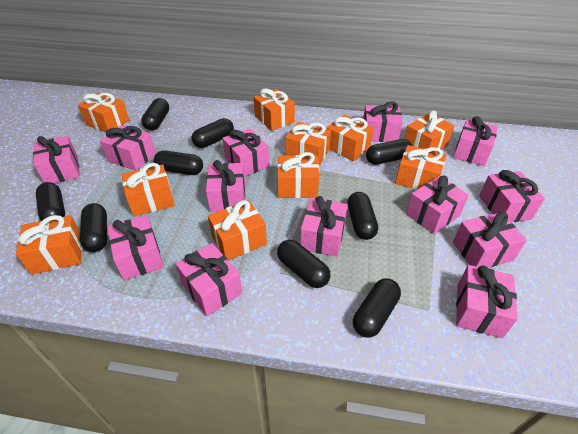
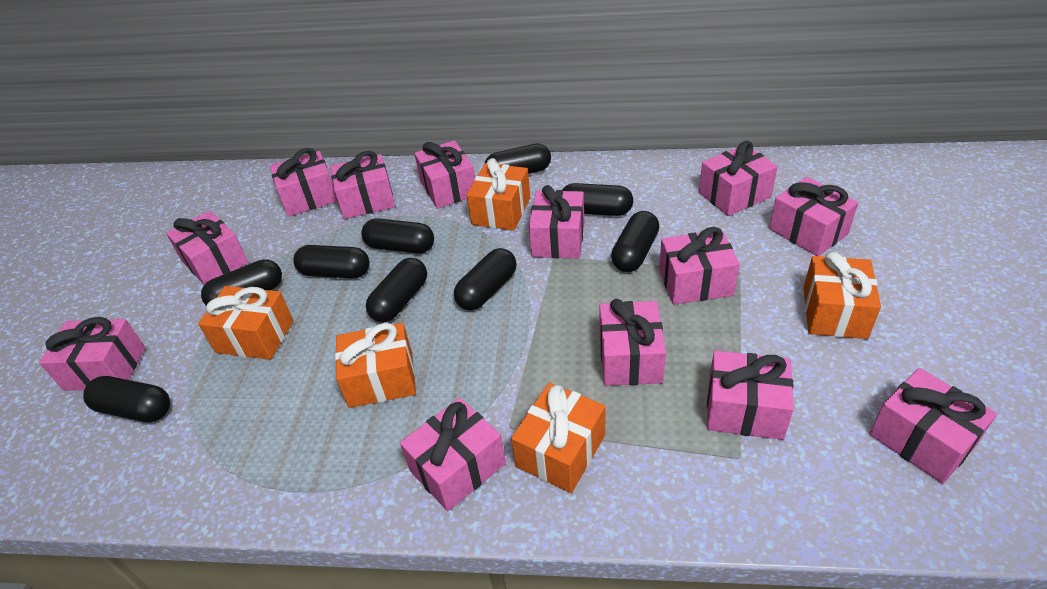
orange gift: [16,215,82,275] [78,93,129,132] [122,163,175,216] [208,200,267,261] [254,89,295,131] [277,152,319,198] [285,122,331,166] [327,115,374,161] [395,145,446,190] [404,110,454,152] = 10 -> [198,286,294,360] [335,323,416,408] [466,158,530,231] [511,383,605,493] [803,252,881,339] = 5

